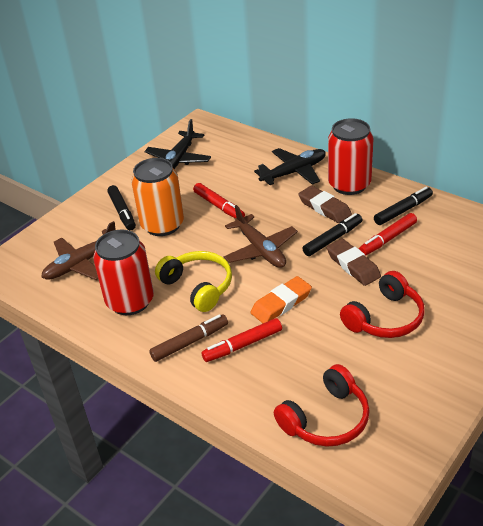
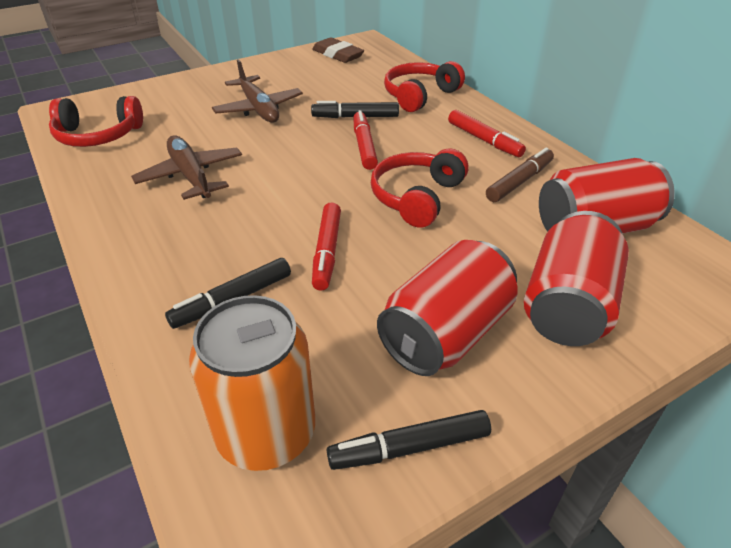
black plane: [144,119,211,169] [254,148,326,185] = 2 -> none = 0
brown eraser: [298,186,352,223] [327,239,381,286] = 2 -> [312,37,364,63] = 1
orange eraser: [251,276,312,323] = 1 -> none = 0
red can: [93,230,154,315] [328,118,373,195] = 2 -> [377,240,518,376] [524,211,629,346] [539,158,675,234] = 3
red headphones: [274,364,370,447] [340,271,425,338] = 2 -> [49,96,143,147] [371,148,468,228] [384,61,465,112] = 3
yellow headphones: [155,251,232,312] = 1 -> none = 0

